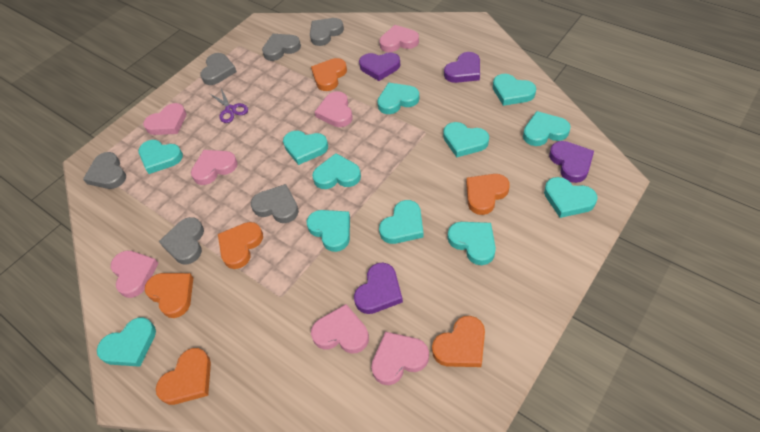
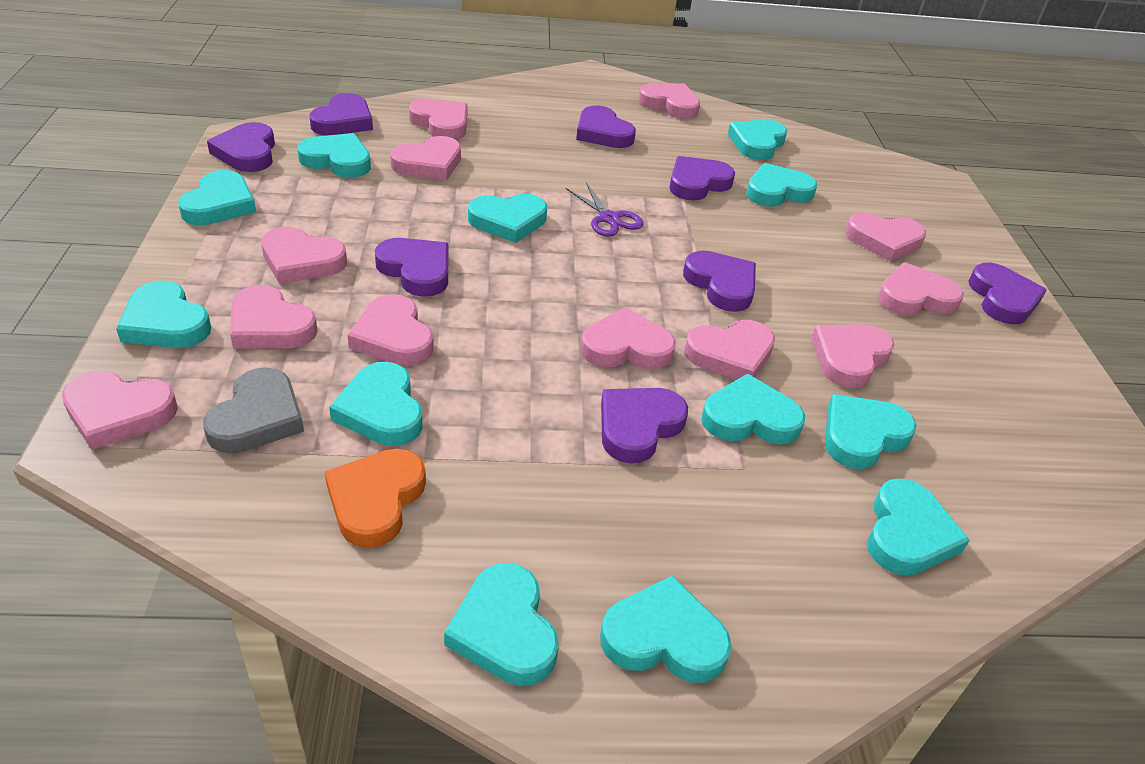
grey heart: [83,152,126,189] [159,217,204,265] [200,53,237,85] [251,184,299,223] [262,34,301,61] [310,18,344,46] = 6 -> [203,367,304,454] = 1
orange heart: [145,273,193,318] [156,348,211,405] [218,222,263,269] [311,58,347,91] [432,316,485,367] [466,174,510,215] = 6 -> [325,449,426,548] = 1
pink heart: [111,251,159,298] [143,103,187,135] [191,150,238,185] [311,304,369,354] [315,91,353,127] [371,332,429,385] [379,25,419,52] = 7 -> [62,371,178,450] [230,285,318,349] [261,227,347,284] [348,294,434,366] [390,136,461,180] [409,99,468,140] [580,307,676,369] [638,83,700,119] [684,320,775,380] [811,324,894,388] [845,213,926,262] [878,262,964,316] = 12
purple heart: [354,263,403,314] [359,52,400,81] [444,52,480,83] [549,141,594,183] = 4 -> [207,122,275,172] [309,93,373,136] [375,238,448,297] [576,105,636,148] [601,388,688,463] [669,156,735,200] [683,251,756,312] [968,263,1047,324] = 8

